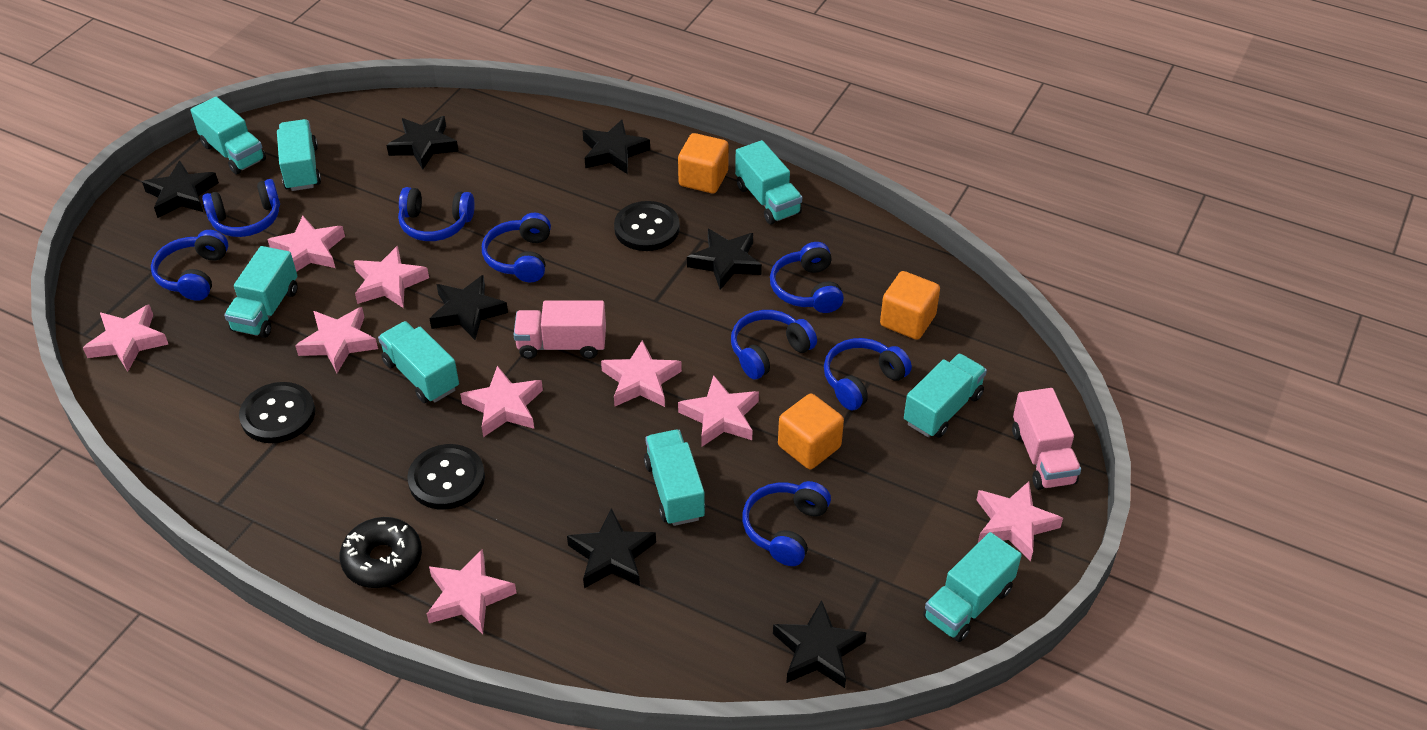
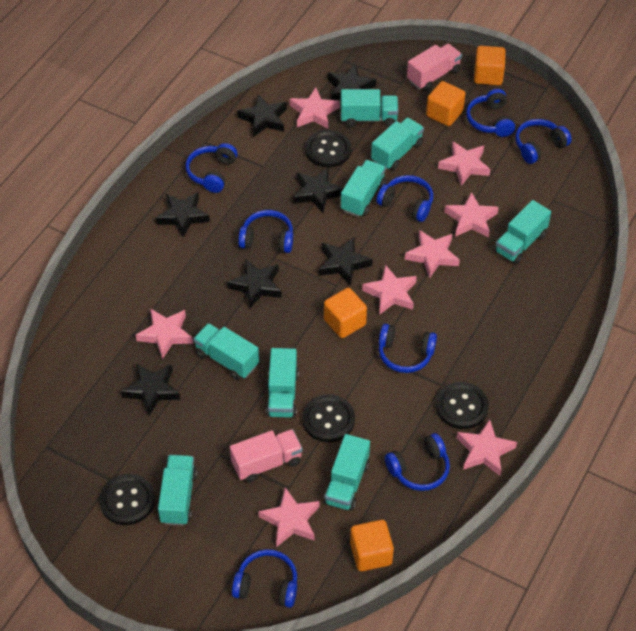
black button: [239,382,315,443] [407,444,485,509] [614,201,680,251] = 3 -> [99,474,155,525] [302,394,355,443] [305,130,351,168] [436,382,489,429] = 4
black donut: [340,517,422,588] = 1 -> none = 0
orange cube: [678,133,729,193] [778,394,844,469] [880,271,940,340] = 3 -> [324,288,367,338] [350,520,394,571] [426,81,465,126] [474,46,506,85] = 4
pink star: [83,305,168,371] [267,216,345,272] [295,307,378,373] [354,246,429,308] [427,549,517,634] [460,366,543,437] [601,340,682,407] [678,375,759,447] [977,481,1063,561] = 9 -> [136,308,193,359] [258,487,319,546] [290,87,340,129] [362,265,417,315] [405,230,460,278] [438,141,490,186] [445,192,499,238] [457,419,517,476] = 8

